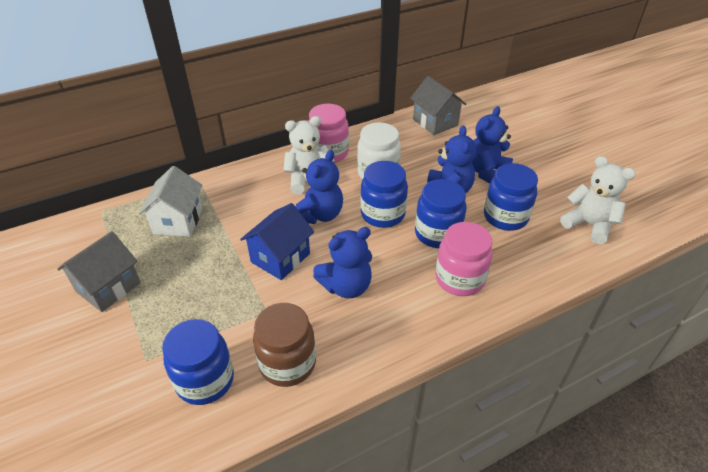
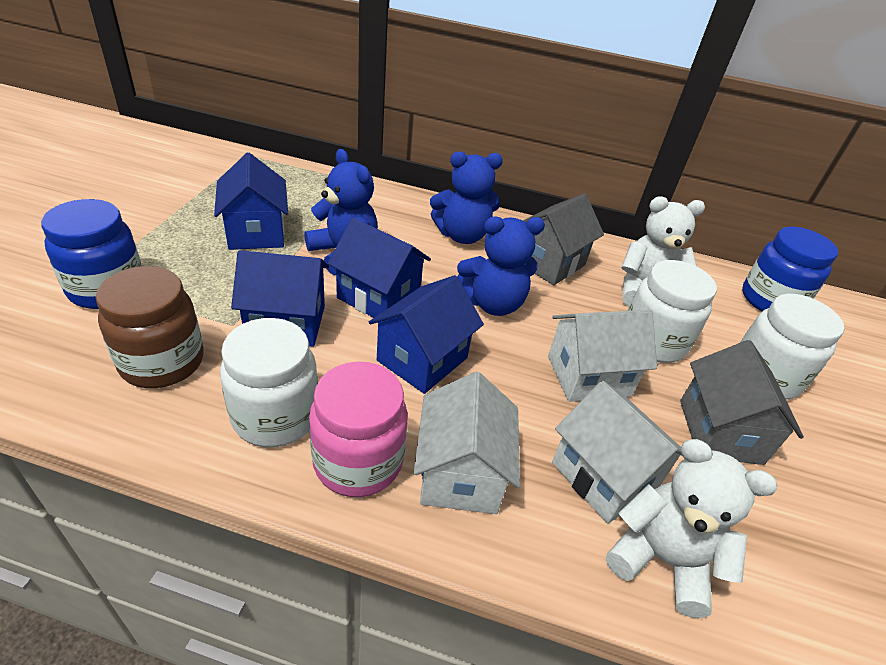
blue house: [240,203,314,280] = 1 -> [214,153,288,250] [231,250,329,347] [327,218,431,318] [369,275,484,394] = 4
blue jar: [162,319,234,405] [360,161,408,228] [415,179,467,248] [484,163,538,231] = 4 -> [41,199,142,309] [742,227,838,311] = 2
blue teddy bear: [296,150,343,224] [313,227,372,298] [427,126,477,193] [472,106,513,184] = 4 -> [304,149,378,275] [430,151,503,244] [457,217,545,316] = 3
pink jar: [309,104,349,163] [435,222,493,296] = 2 -> [309,361,408,497] = 1
white house: [139,166,203,237] = 1 -> [414,372,520,514] [548,310,657,402] [552,381,682,524] = 3
white jar: [357,122,401,180] = 1 -> [220,318,318,447] [628,260,717,363] [740,294,844,400] = 3

